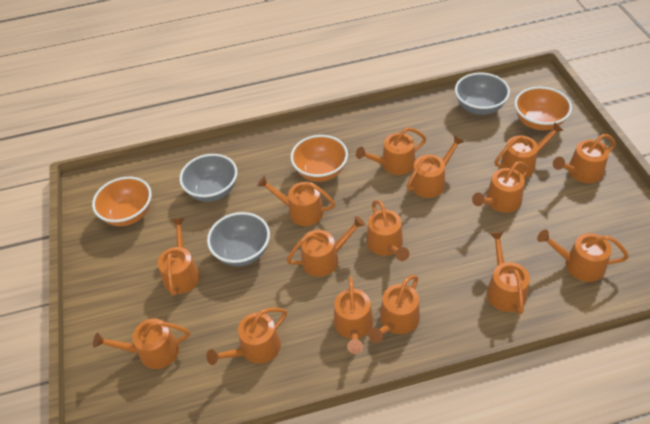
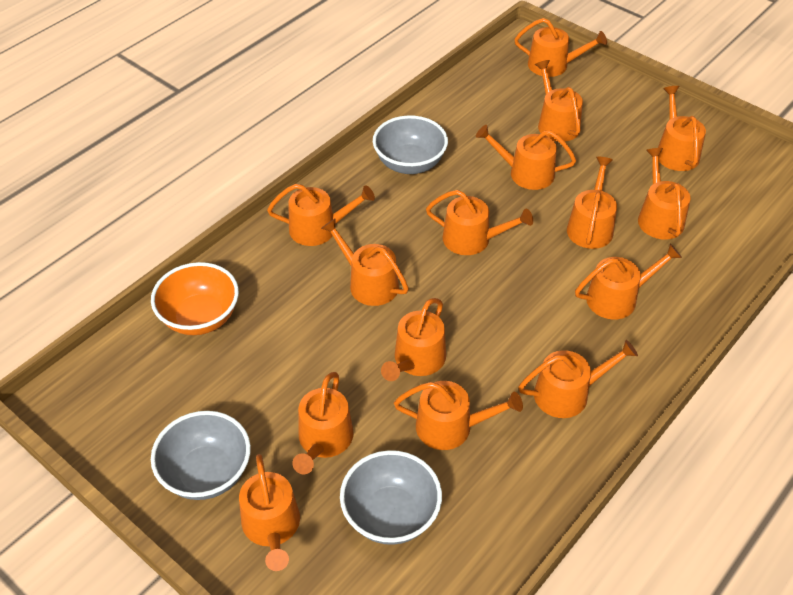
orange bowl: [92,177,152,226] [290,135,348,182] [514,86,572,130] = 3 -> [151,262,239,335] = 1

